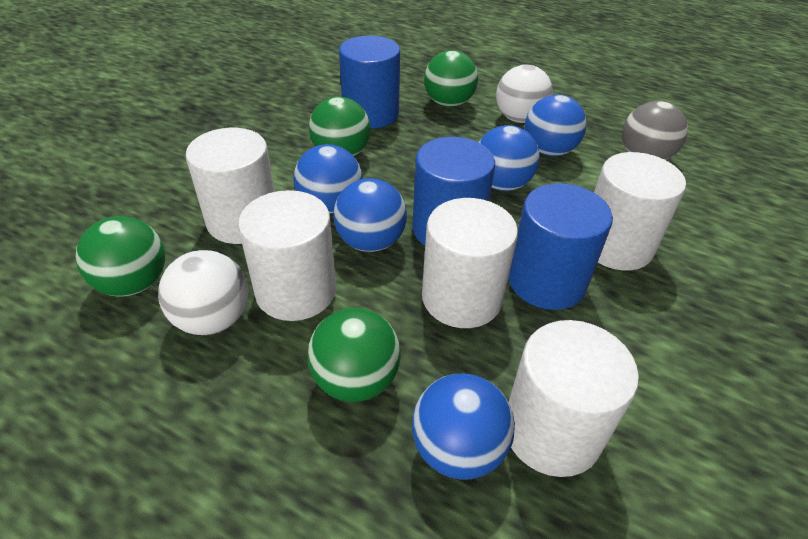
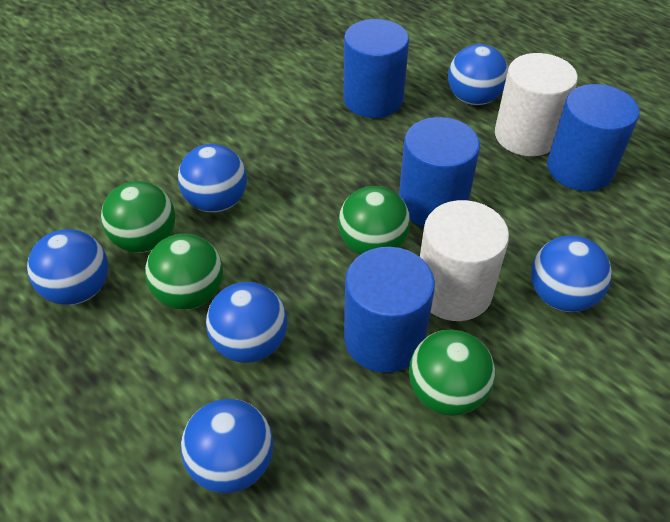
blue ball: [293,144,362,214] [334,178,407,252] [412,374,515,480] [479,125,540,191] [524,95,587,156] = 5 -> [27,229,108,305] [178,144,247,213] [181,399,273,493] [206,282,287,363] [448,44,508,105] [531,236,612,312] = 6
blue cylinder: [339,36,400,128] [412,137,495,246] [509,183,613,310] = 3 -> [344,19,409,118] [344,247,435,373] [399,117,480,227] [547,84,639,191] = 4
grey ball: [622,101,688,160] = 1 -> none = 0
white ball: [158,250,248,335] [496,65,553,123] = 2 -> none = 0
white cylinder: [186,128,275,244] [238,190,336,321] [422,198,518,328] [508,320,639,477] [594,152,686,271] = 5 -> [420,200,509,321] [495,53,578,156] = 2

